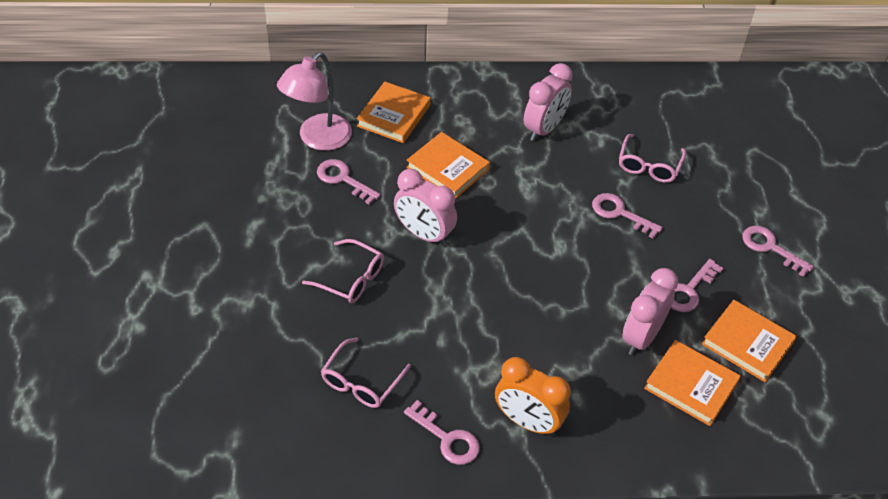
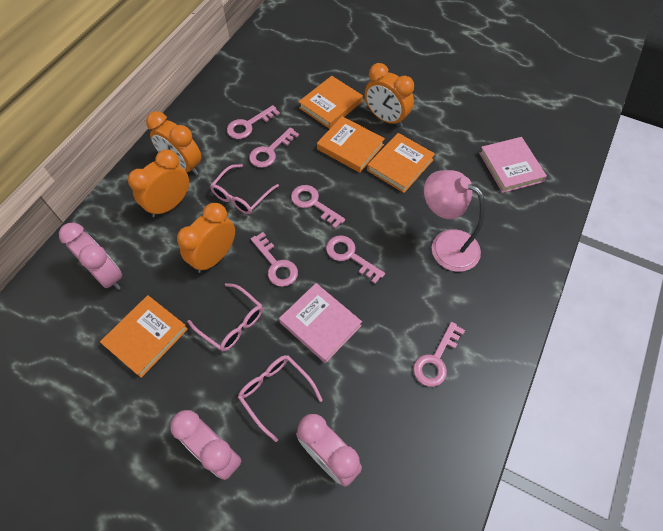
orange clock: [495,357,571,436] = 1 -> [128,150,189,218] [146,111,202,175] [177,203,235,273] [365,63,414,127] = 4
pink book: none = 0 -> [279,283,362,363] [479,137,547,193] = 2
pink key: [317,159,381,205] [404,400,480,465] [592,193,663,239] [671,259,724,312] [743,226,814,277] = 5 -> [227,105,280,139] [249,127,299,168] [251,232,298,287] [291,185,345,229] [326,235,385,284] [413,322,465,387] = 6

